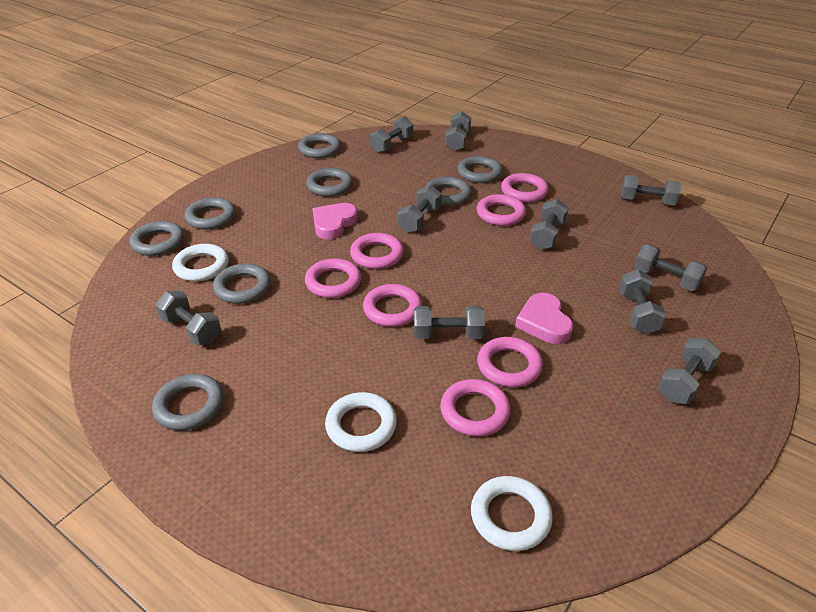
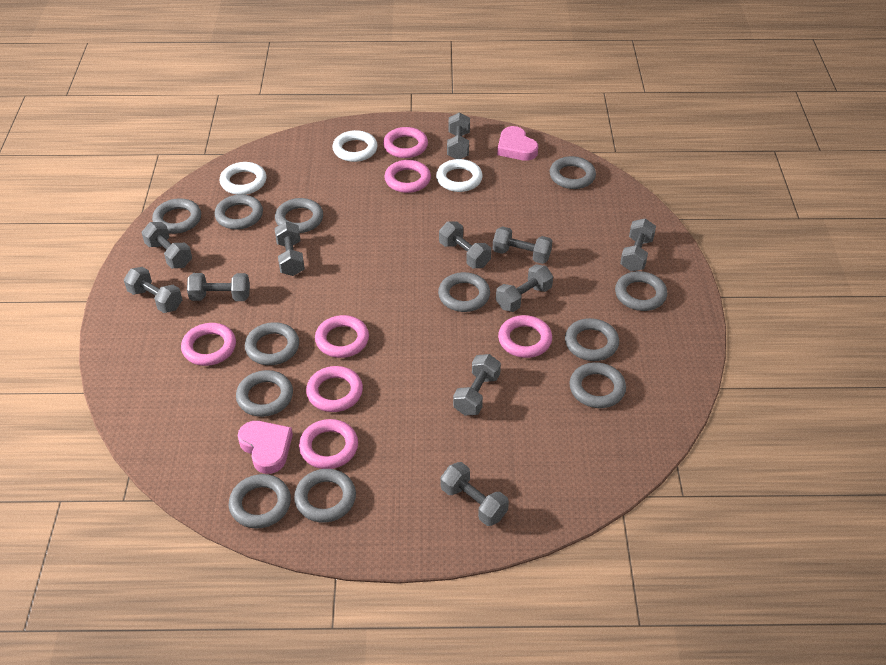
grey dumbbell: [155,291,221,345] [370,116,413,153] [398,185,442,233] [414,306,485,339] [445,111,471,151] [529,199,569,250] [619,269,666,334] [620,175,681,206] [634,244,707,291] [658,338,721,404] = 10 -> [124,267,182,313] [141,222,192,268] [187,273,250,301] [275,221,305,276] [439,222,491,268] [441,462,509,526] [447,112,470,159] [453,354,501,415] [493,226,552,264] [496,264,553,312] [620,218,656,272] = 11
grey ring: [130,221,184,256] [152,374,224,431] [185,197,235,229] [213,264,271,304] [298,133,341,158] [306,168,353,197] [426,176,472,206] [457,156,503,183] = 8 -> [152,198,201,234] [214,194,263,229] [229,474,291,529] [236,370,293,417] [245,322,299,365] [275,198,323,233] [294,469,356,522] [438,272,490,312] [550,156,596,189] [565,318,619,361] [569,362,626,408] [615,271,667,311] = 12

